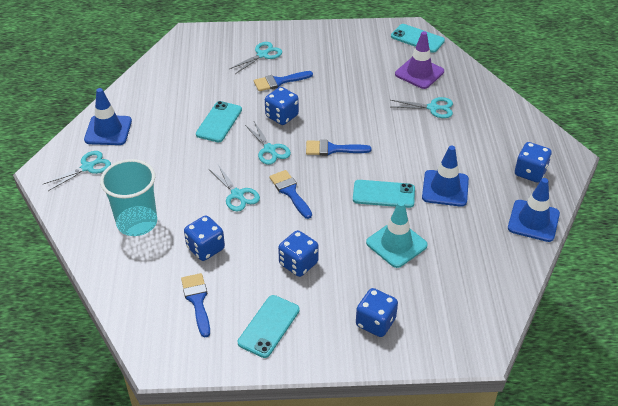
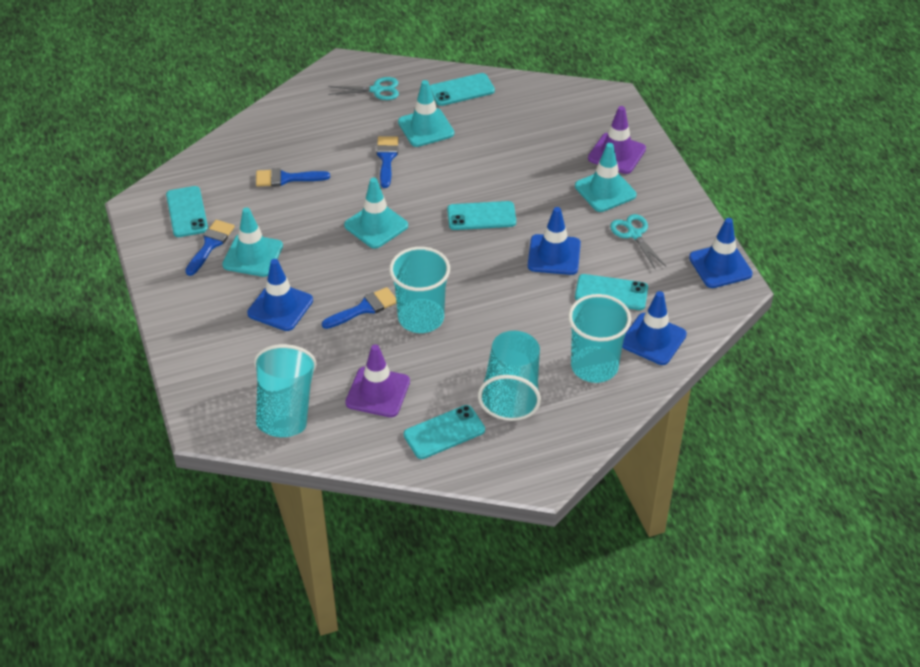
blue dice: [184,215,225,261] [265,87,299,125] [278,230,319,277] [356,288,398,337] [515,142,552,183] = 5 -> none = 0
blue traffic cone: [84,88,132,145] [422,146,469,207] [508,178,560,242] = 3 -> [247,259,313,331] [528,207,581,275] [622,291,687,365] [689,218,753,288] = 4
purple traffic cone: [395,31,444,89] = 1 -> [345,344,410,417] [588,106,646,174] = 2
turquoise cup: [100,159,157,236] = 1 -> [254,344,317,437] [389,247,450,333] [478,331,541,421] [568,294,631,383] = 4
turquoise phone: [196,101,242,142] [238,295,300,358] [353,180,415,208] [391,24,445,53] = 4 -> [166,186,208,237] [404,405,485,459] [430,73,495,106] [447,201,516,230] [575,274,648,310] = 5
turquoise scissors: [44,151,111,191] [209,165,260,211] [230,42,282,74] [245,122,291,165] [391,97,453,118] = 5 -> [328,77,399,100] [610,214,666,270] = 2
turquoise traffic cone: [366,201,428,268] = 1 -> [222,207,283,277] [344,178,408,249] [398,80,454,147] [575,143,636,212] = 4

